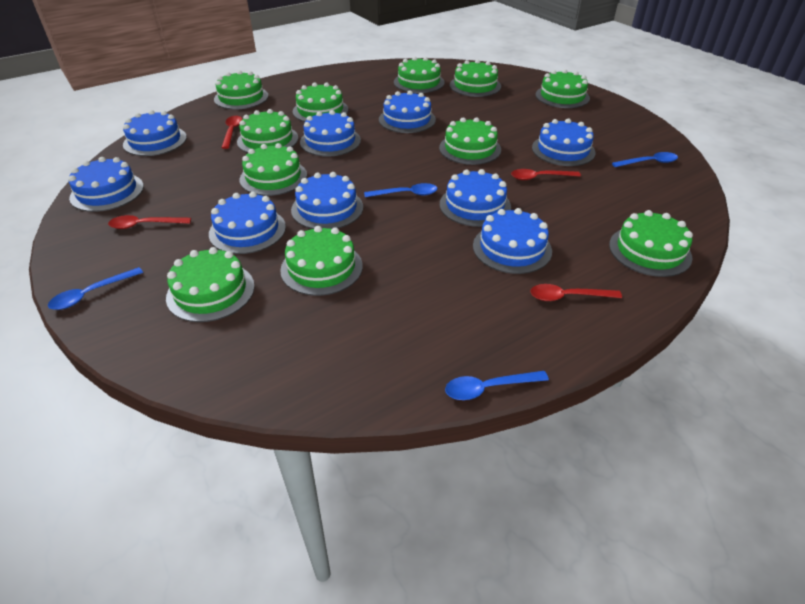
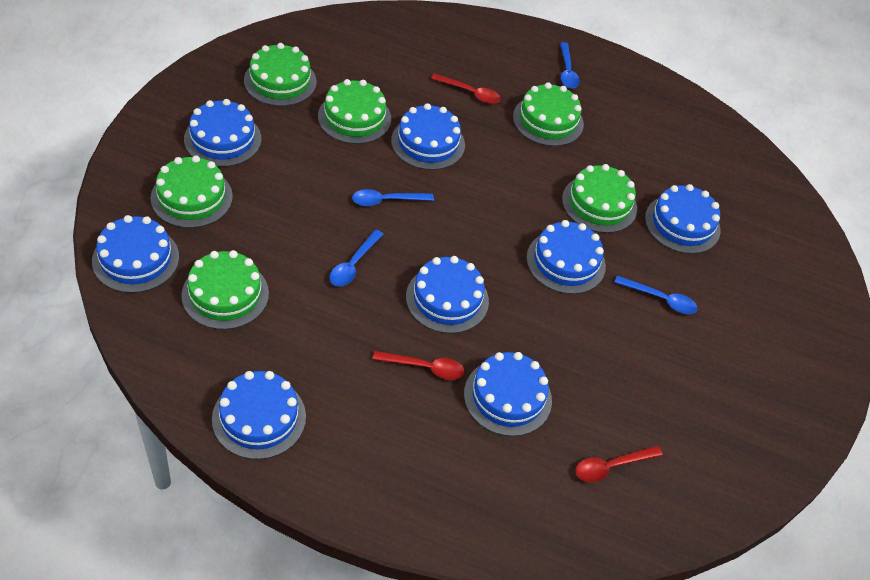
blue cake: [68,157,144,212] [123,110,187,156] [209,192,286,254] [291,172,363,229] [300,110,361,157] [379,90,436,133] [440,169,511,227] [473,208,552,274] [532,119,596,166] = 9 -> [92,215,179,293] [184,99,261,167] [212,371,306,460] [391,103,465,170] [406,256,489,334] [464,352,552,436] [527,220,606,294] [645,184,721,254] = 8
green cake: [166,247,255,322] [214,70,268,109] [237,109,298,153] [240,143,307,196] [280,226,363,296] [293,82,348,122] [394,57,444,93] [439,117,501,165] [450,60,501,97] [535,69,590,108] [609,210,693,277] = 11 -> [150,155,233,228] [181,250,269,330] [244,43,317,106] [318,79,391,144] [513,82,584,146] [562,164,637,233] = 6
red spoon: [108,215,191,229] [221,116,242,149] [511,169,581,180] [531,284,622,301] = 4 -> [372,351,464,380] [431,73,501,104] [575,446,663,482] = 3

